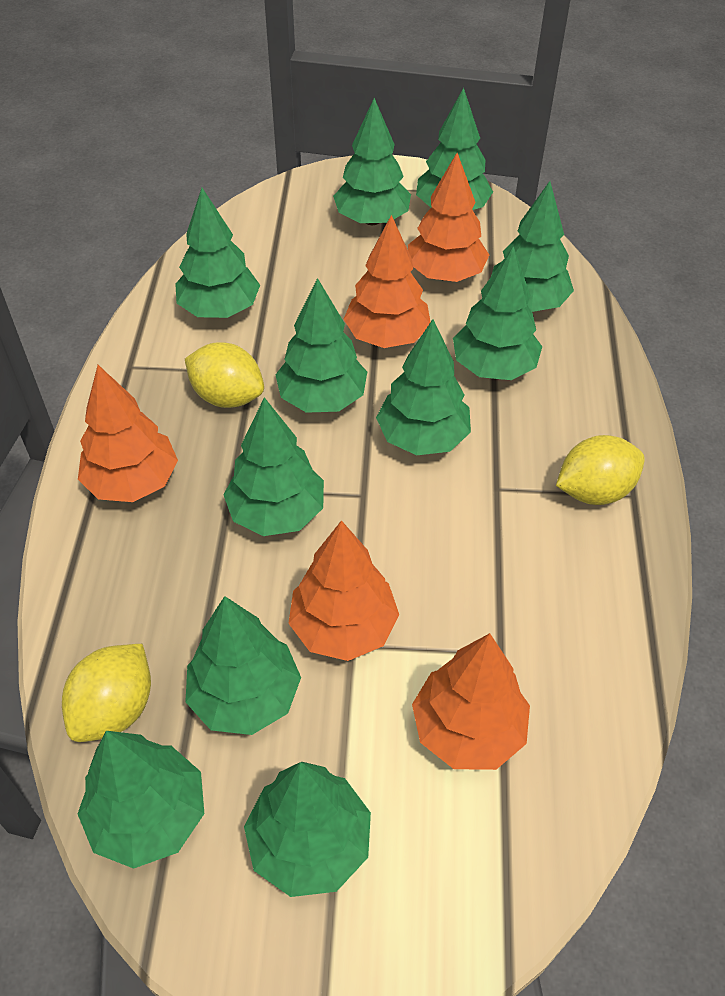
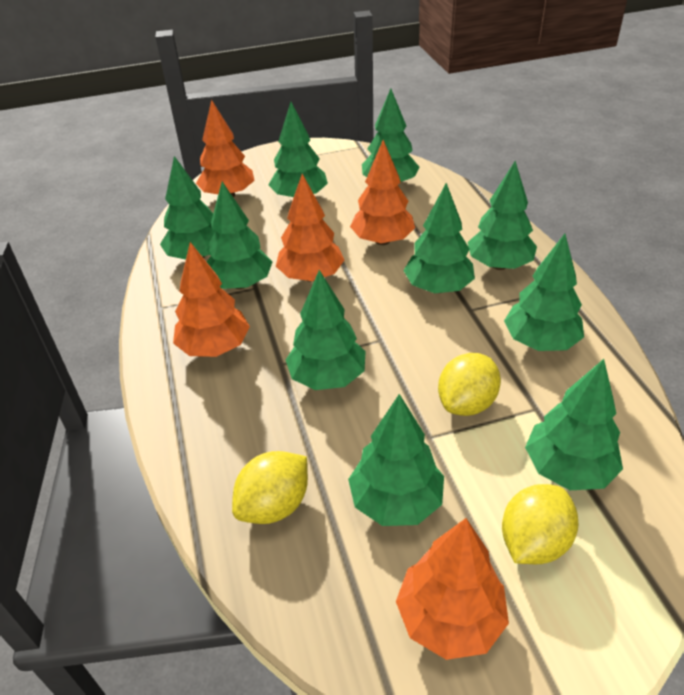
green tree: [78,731,204,869] [175,188,260,318] [185,596,301,735] [223,397,324,536] [244,762,371,897] [275,278,367,413] [333,98,411,225] [376,319,471,455] [416,88,493,210] [453,246,542,380] [491,181,574,312] = 11 -> [160,156,215,260] [206,182,272,289] [269,102,328,198] [286,270,366,390] [348,394,444,526] [362,89,419,182] [403,183,475,293] [467,161,537,270] [504,234,584,351] [525,359,623,490] = 10

